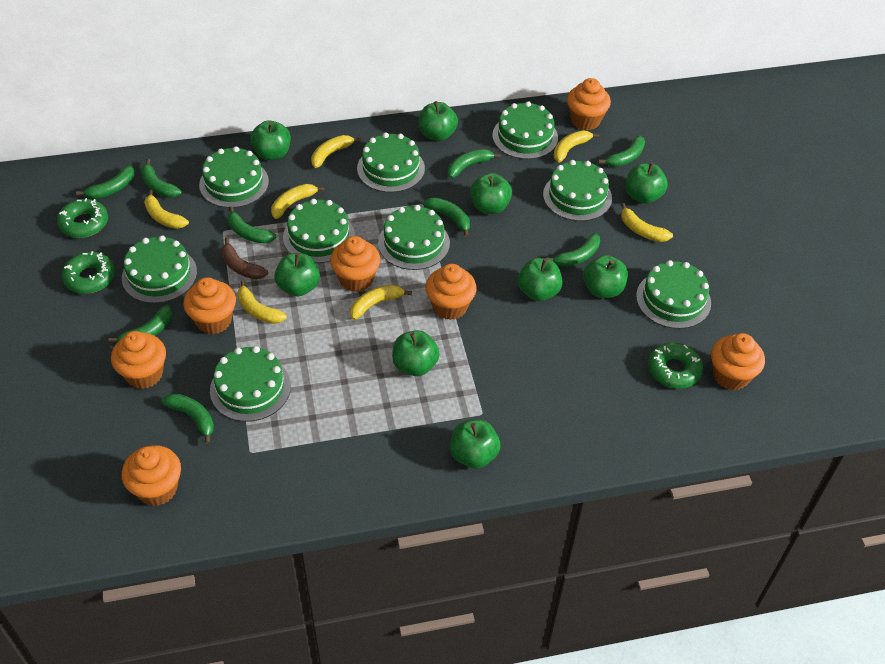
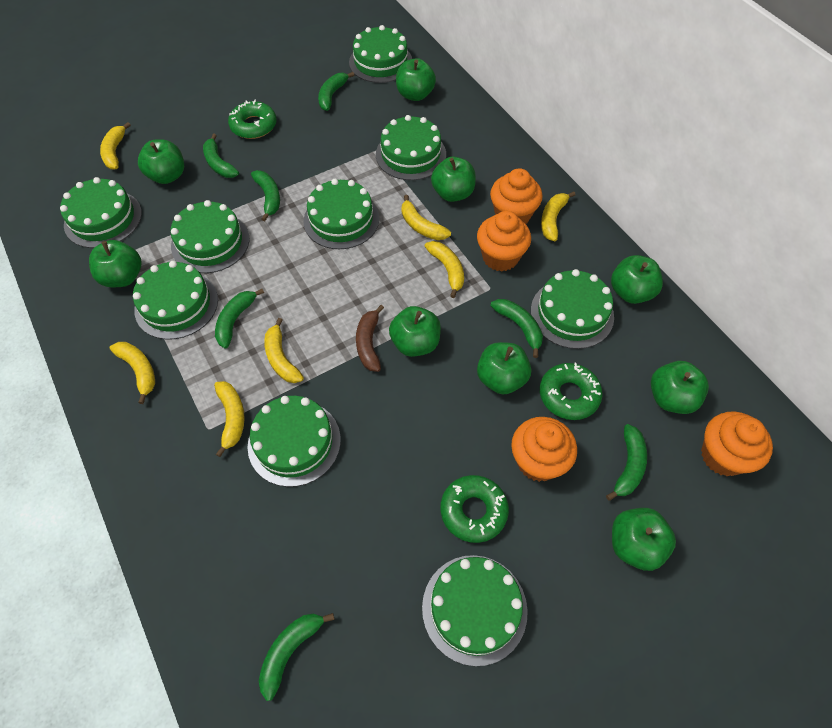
green banana: [76,166,135,199] [109,305,172,343] [141,159,182,198] [161,393,214,444] [227,206,276,244] [423,197,470,237] [448,149,501,178] [546,233,600,267] [598,135,645,167] = 9 -> [203,134,239,178] [215,289,264,348] [251,170,280,221] [259,613,334,701] [318,72,354,111] [491,299,543,358] [606,424,647,501] = 7
orange cupcake: [111,331,166,389] [122,445,181,506] [183,277,236,334] [330,236,380,292] [426,264,477,320] [567,78,611,130] [711,333,765,390] = 7 -> [477,211,531,272] [490,168,543,224] [511,417,577,482] [701,411,773,476] = 4

